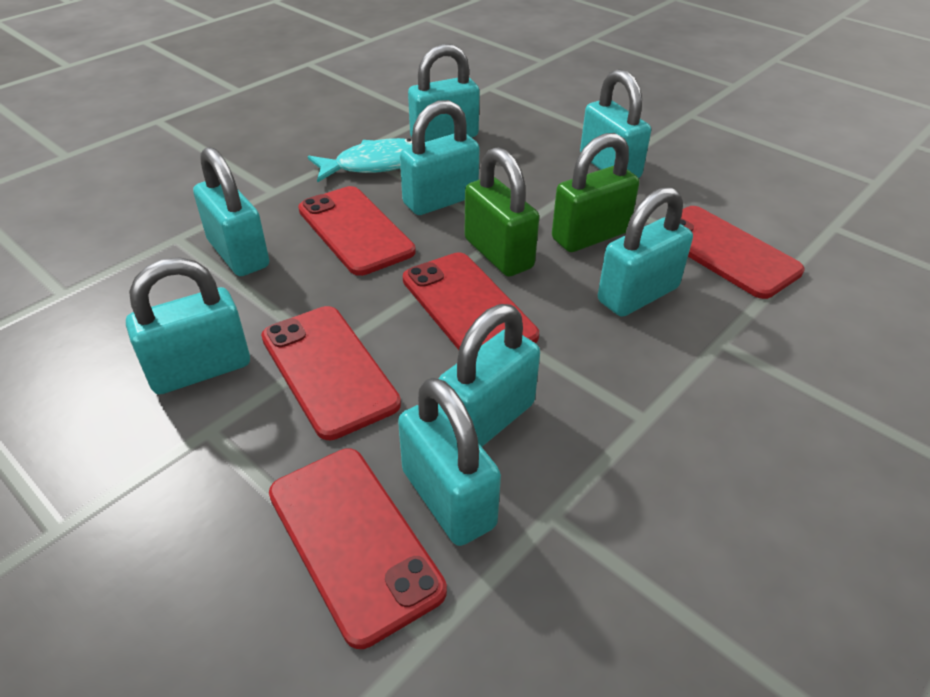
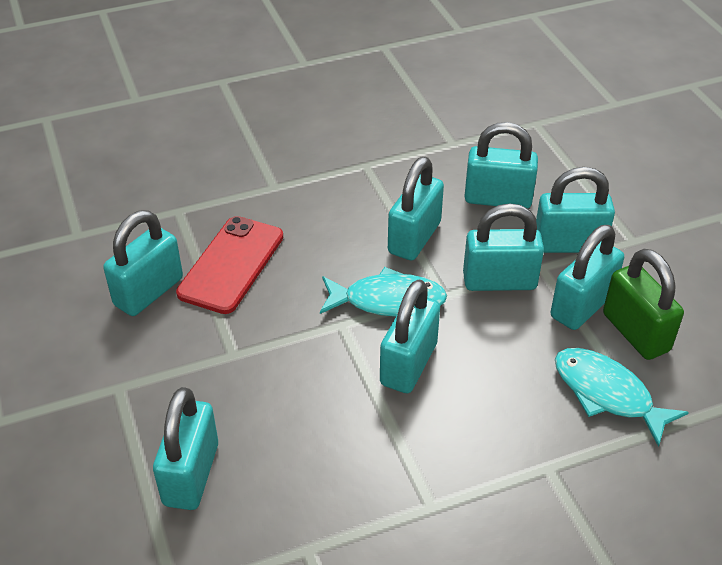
green padlock: [465,147,539,277] [552,133,639,252] = 2 -> [603,249,684,360] = 1
red phone: [261,306,401,440] [269,448,447,649] [298,186,416,276] [403,252,539,350] [680,206,804,299] = 5 -> [176,216,283,314] = 1
turquoise fish: [308,138,412,183] = 1 -> [320,267,447,317] [555,348,689,447] = 2

